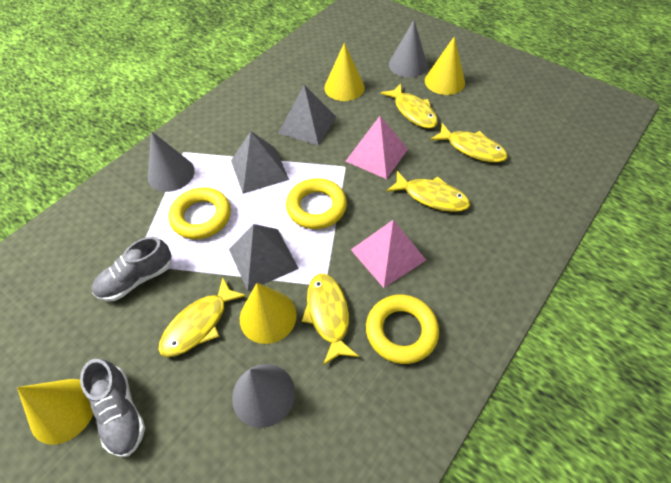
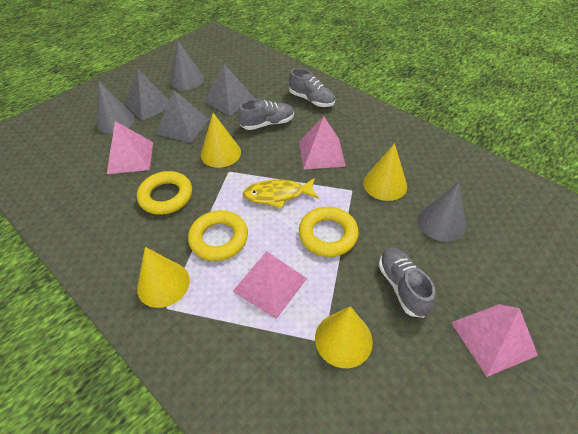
grey shoe: [80,359,145,457] [92,237,172,301] = 2 -> [238,99,294,130] [289,68,335,107] [379,247,435,318] = 3
pink pyramid: [345,116,408,179] [351,220,426,288] = 2 -> [107,121,153,174] [233,251,307,319] [299,116,346,170] [451,304,538,377] = 4
yellow fish: [158,277,246,358] [302,274,359,365] [381,84,438,129] [386,171,470,212] [430,123,508,163] = 5 -> [243,178,319,208] = 1

